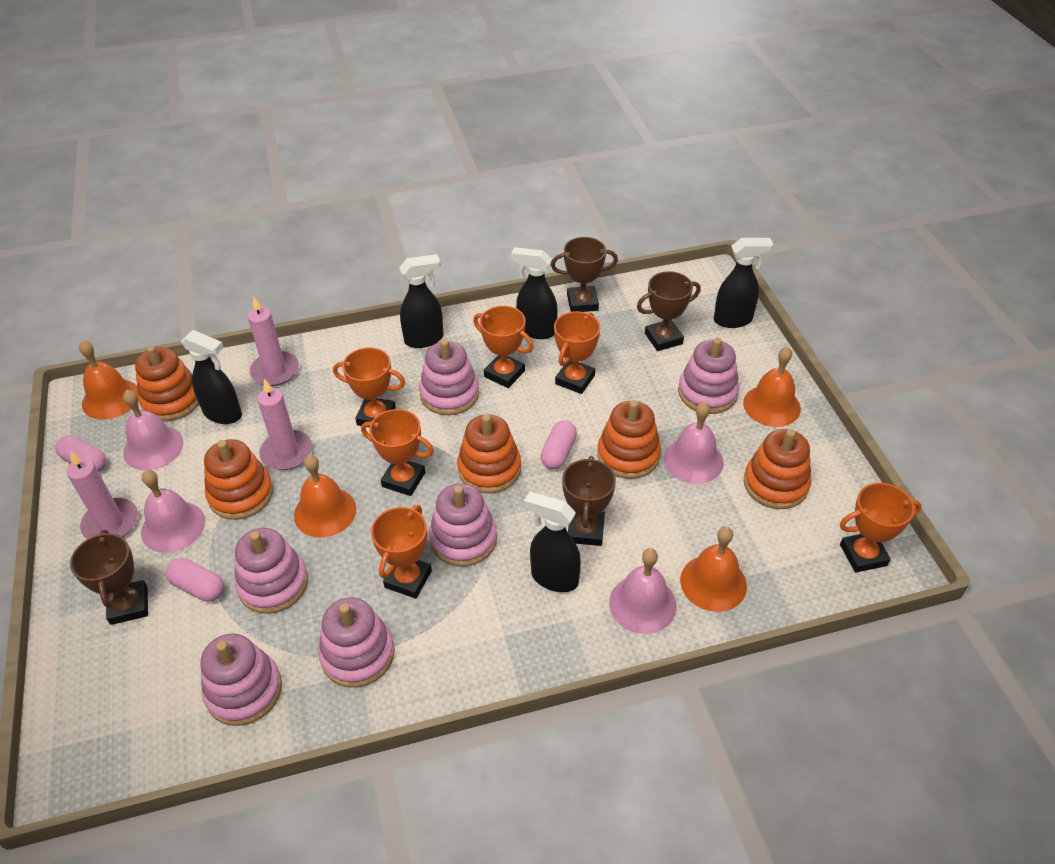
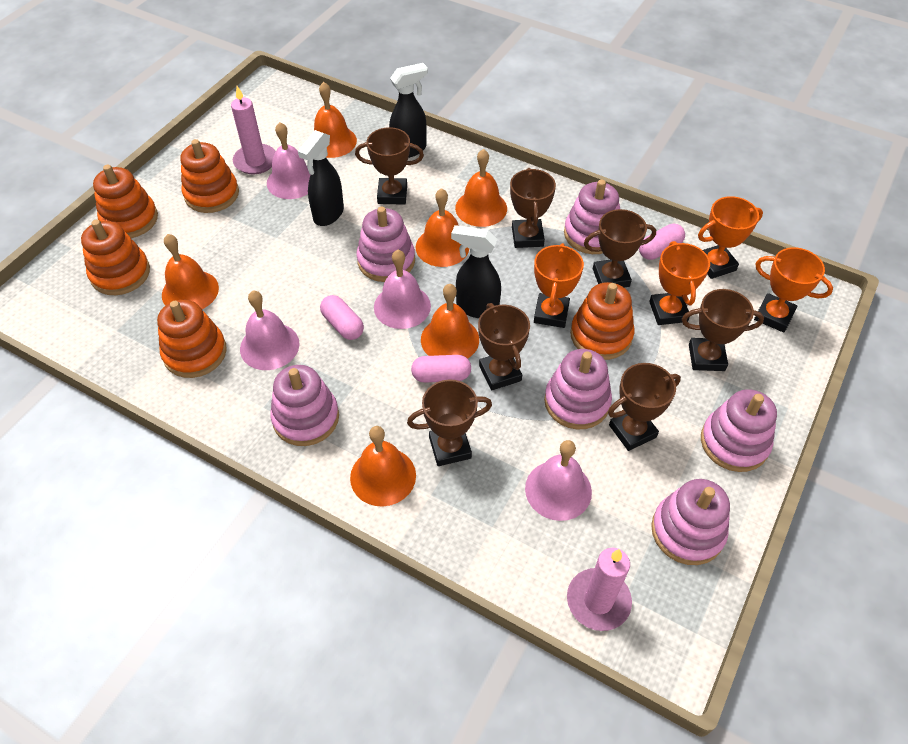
black spray bottle: [181,330,242,424] [399,254,444,348] [511,247,558,339] [524,492,581,592] [714,238,774,328] = 5 -> [298,130,344,226] [389,63,428,158] [451,225,501,318] = 3
brown trophy: [70,530,148,625] [551,237,618,312] [562,456,616,546] [637,271,701,351] = 4 -> [355,127,424,205] [407,380,492,466] [478,303,530,390] [510,168,556,248] [584,209,656,287] [608,363,681,451] [682,289,764,371] = 7
orange bell: [79,340,138,420] [294,455,356,537] [680,526,747,612] [743,346,801,427] = 4 -> [162,234,219,309] [314,82,357,158] [350,426,416,506] [416,188,469,267] [421,284,479,359] [455,149,507,227] = 6
orange trophy: [333,347,405,427] [361,409,434,496] [371,505,432,599] [473,306,534,388] [554,311,600,394] [840,483,922,573] = 6 -> [534,243,584,328] [649,241,710,325] [698,196,763,279] [754,247,833,333] = 4
pink candle: [67,451,138,539] [248,297,299,386] [257,379,312,470] = 3 -> [231,86,276,174] [567,548,632,631] = 2

